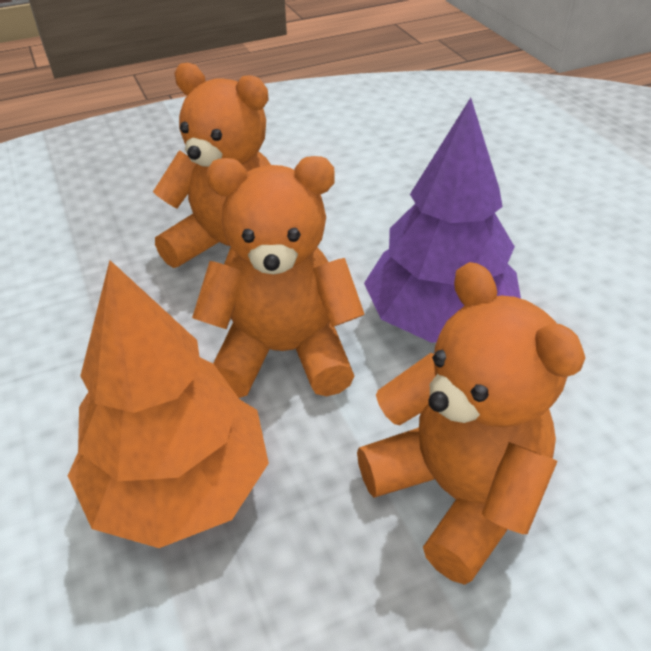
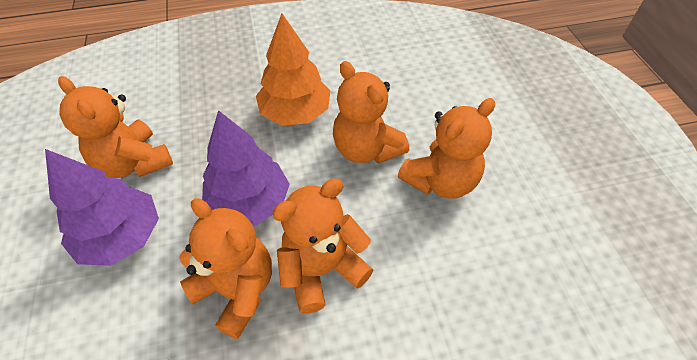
orange teddy bear: [153,63,271,268] [192,156,365,398] [357,262,585,585] = 3 -> [58,76,173,178] [180,198,272,339] [273,178,373,313] [333,61,409,164] [398,98,495,199] = 5
purple tree: [364,98,521,343] = 1 -> [45,149,159,266] [202,110,290,227] = 2

